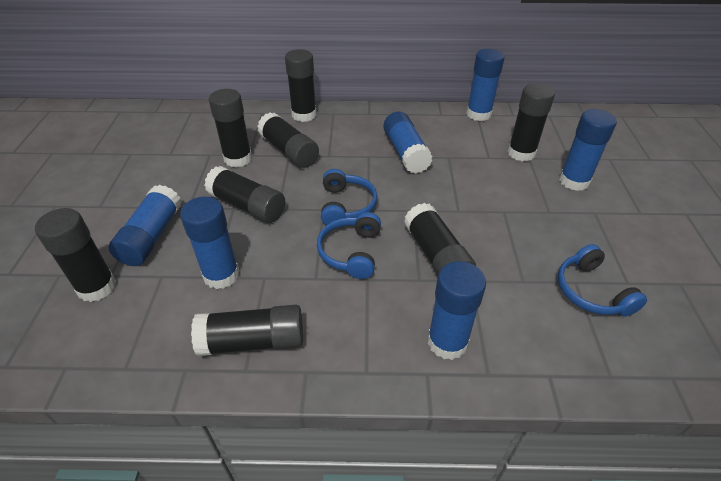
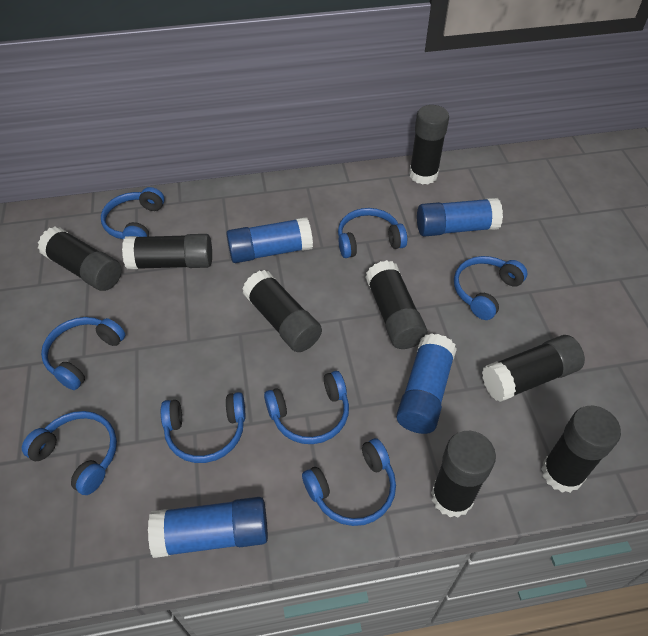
blue glue stick: [108,185,181,266] [180,196,239,289] [383,111,433,173] [428,261,486,360] [466,49,504,121] [559,109,617,191] = 6 -> [148,497,268,558] [226,217,313,263] [396,333,457,434] [417,198,503,237] = 4
blue headphones: [317,212,381,279] [321,169,378,225] [558,244,647,316] = 3 -> [22,411,117,495] [41,317,125,390] [101,187,165,239] [161,392,246,463] [264,371,349,444] [302,438,396,526] [338,208,407,258] [454,256,527,320] = 8

